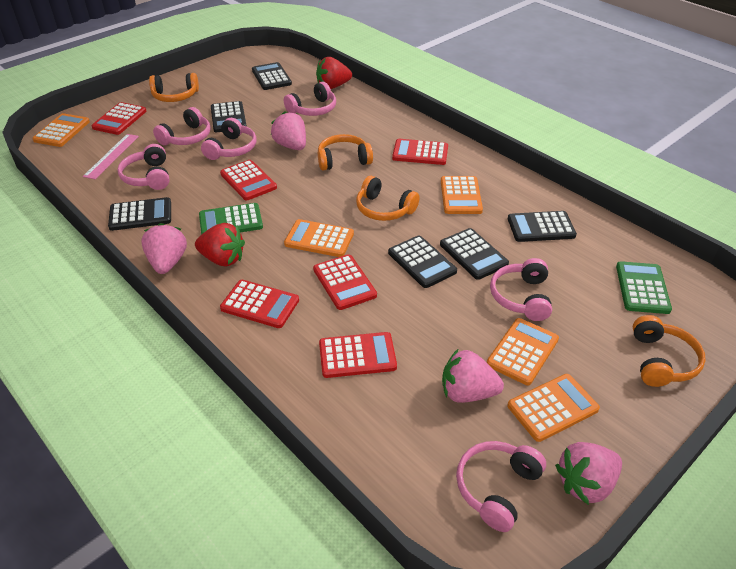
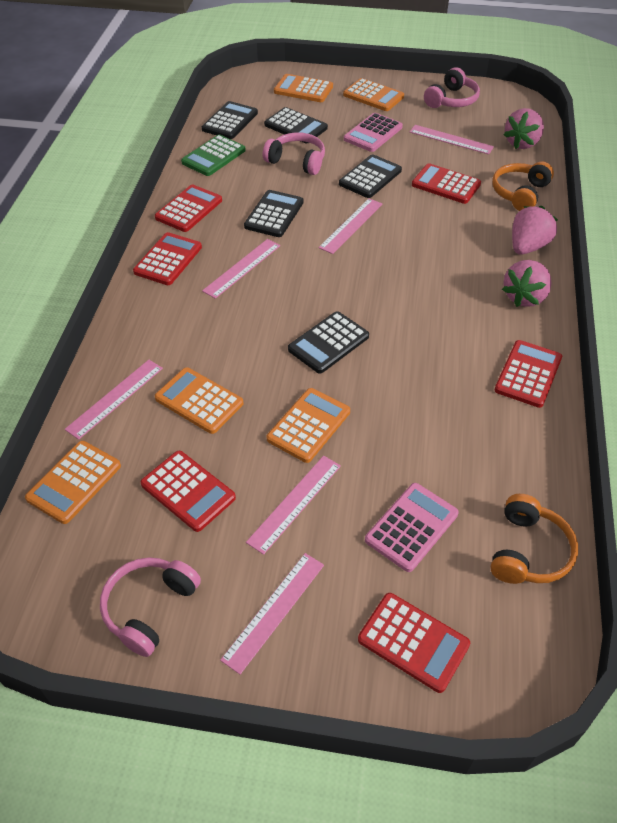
black calculator: [108,197,171,231] [211,101,247,132] [252,62,292,90] [388,235,457,288] [440,228,509,280] [508,211,577,242] = 6 -> [201,101,258,139] [244,190,303,237] [264,107,328,143] [288,311,369,373] [339,154,402,198] = 5
green calculator: [199,203,263,235] [616,261,672,314] = 2 -> [181,135,246,176] = 1
orange headphones: [149,73,199,102] [318,134,373,170] [356,176,420,221] [633,315,706,387] = 4 -> [490,494,578,584] [492,161,554,211] = 2
pink calculator: none = 0 -> [344,113,403,152] [365,483,459,572] = 2
pink headphones: [117,144,170,190] [153,107,211,145] [201,118,257,160] [284,82,336,116] [456,441,546,532] [490,258,552,321] = 6 -> [100,557,201,657] [263,132,325,175] [424,67,480,108] = 3
pink ruler: [83,134,139,179] = 1 -> [65,360,163,440] [202,239,280,299] [220,553,324,674] [246,456,341,555] [319,198,382,254] [410,125,494,155] = 6
pink strawberry: [141,223,187,274] [271,112,306,150] [442,349,504,403] [555,442,622,505] = 4 -> [502,260,552,307] [504,108,544,149] [512,206,558,255] = 3
red strawberry: [195,223,245,266] [316,57,352,89] = 2 -> none = 0

